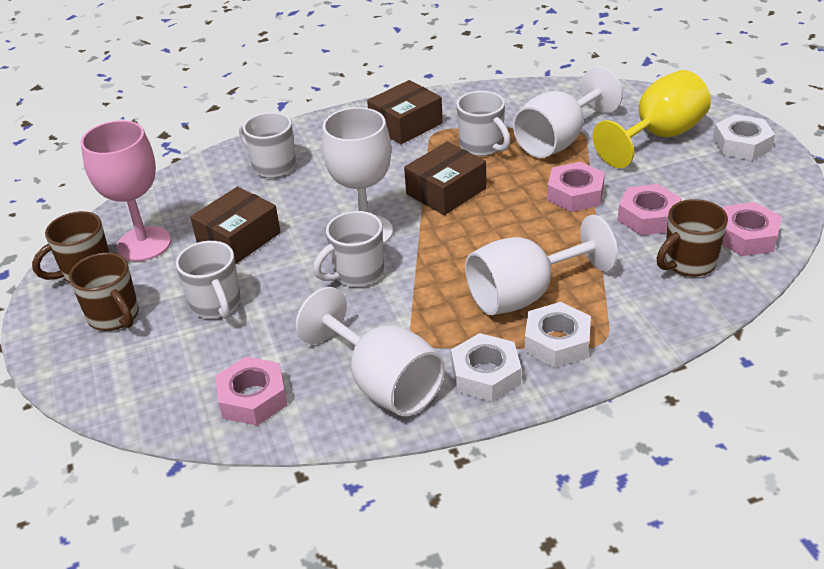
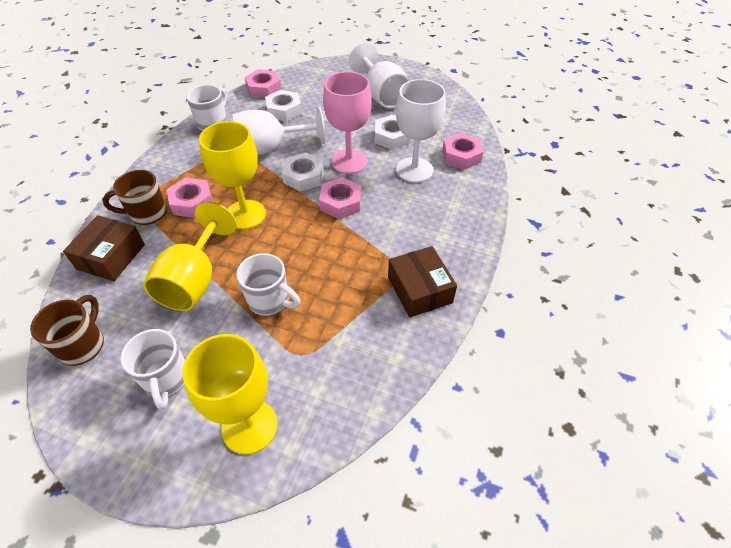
brown box: [190,186,281,264] [367,80,443,144] [404,142,486,215] = 3 -> [63,215,145,281] [388,246,457,318] = 2
brown mug: [32,211,109,283] [69,253,139,331] [656,199,728,277] = 3 -> [30,295,104,366] [102,170,167,225] = 2
white goblet: [296,287,445,416] [322,107,393,245] [465,215,618,315] [513,67,623,158] = 4 -> [232,107,325,155] [349,42,409,109] [396,79,446,183] = 3
white mug: [176,241,241,319] [239,112,296,178] [313,211,384,287] [456,91,511,156] = 4 -> [120,329,185,410] [186,85,227,131] [236,253,301,316] = 3
yellow goblet: [593,70,711,168] = 1 -> [143,202,237,311] [182,334,278,454] [199,121,266,230] = 3

